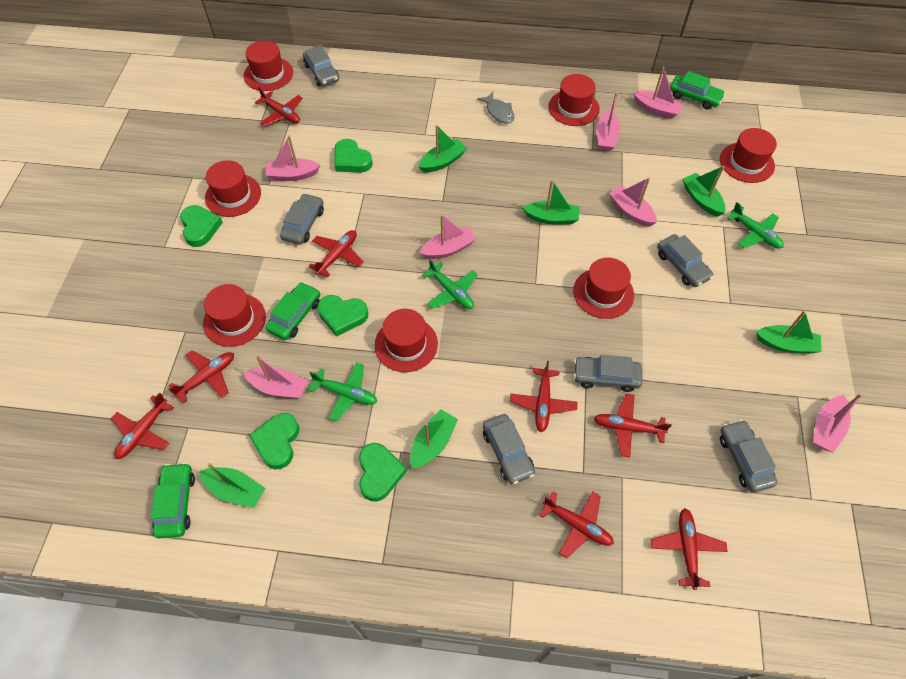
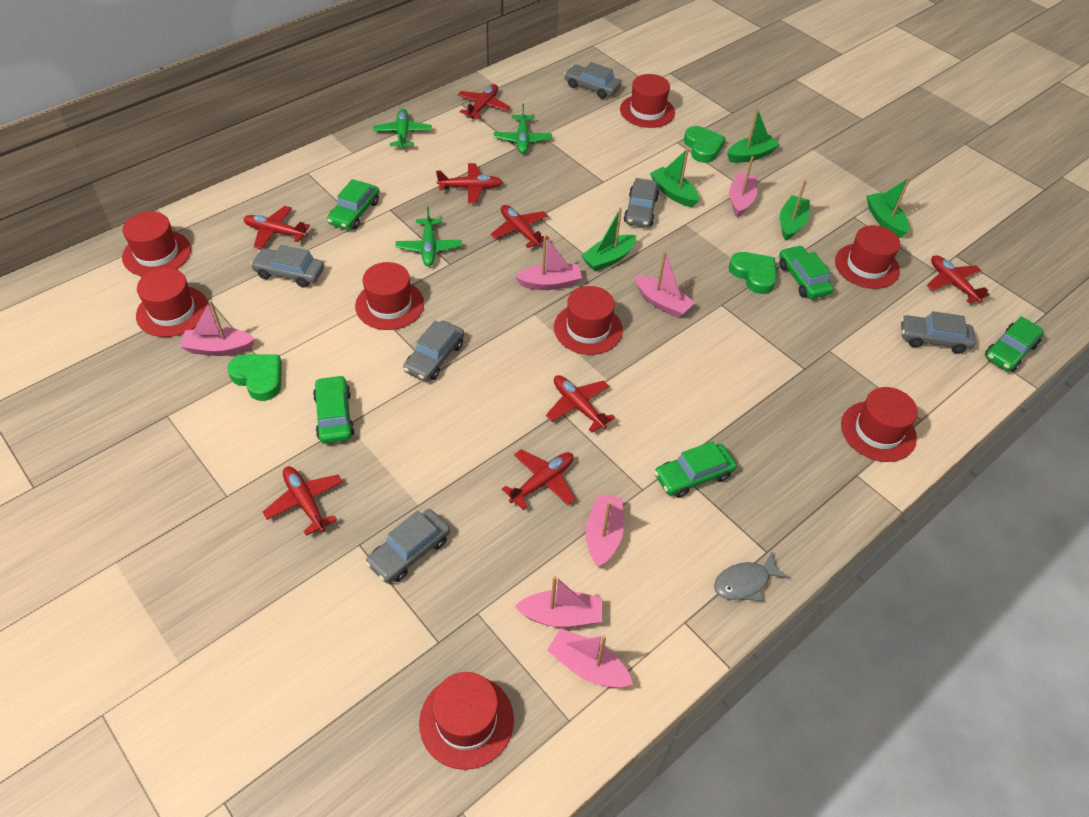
green boat: [199,463,266,508] [410,409,458,468] [419,125,467,173] [523,180,579,225] [683,166,726,217] [756,310,822,354] = 6 -> [581,207,636,271] [650,148,699,207] [727,109,780,163] [780,180,810,241] [866,177,911,238] = 5
green car: [151,463,195,538] [266,282,320,340] [670,71,725,109] = 3 -> [313,375,355,444] [327,179,379,230] [654,441,737,498] [779,245,834,299] [985,316,1044,372] = 5
green heart: [180,205,223,247] [249,413,299,469] [317,295,368,337] [334,139,373,173] [359,443,407,502] = 5 -> [228,354,282,401] [684,126,726,163] [729,252,777,294] = 3
red hat: [203,284,266,347] [205,160,261,217] [244,41,293,91] [374,309,438,372] [548,74,600,126] [573,258,634,319] [720,128,777,183] = 7 -> [122,211,191,276] [136,268,208,337] [355,262,424,330] [419,672,514,770] [554,286,623,355] [620,74,675,128] [835,225,900,289] [841,387,918,462] = 8

